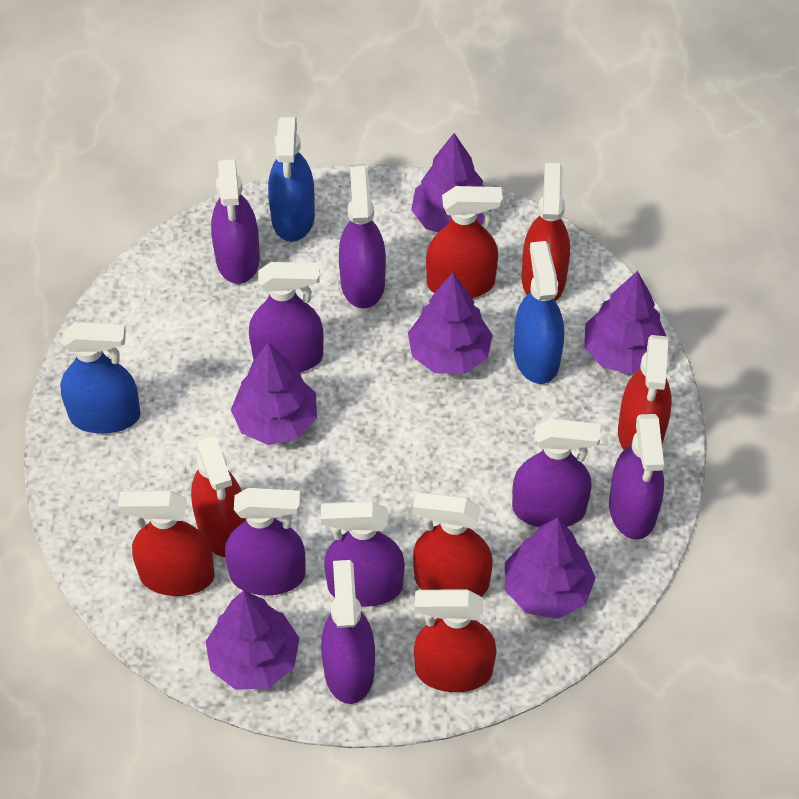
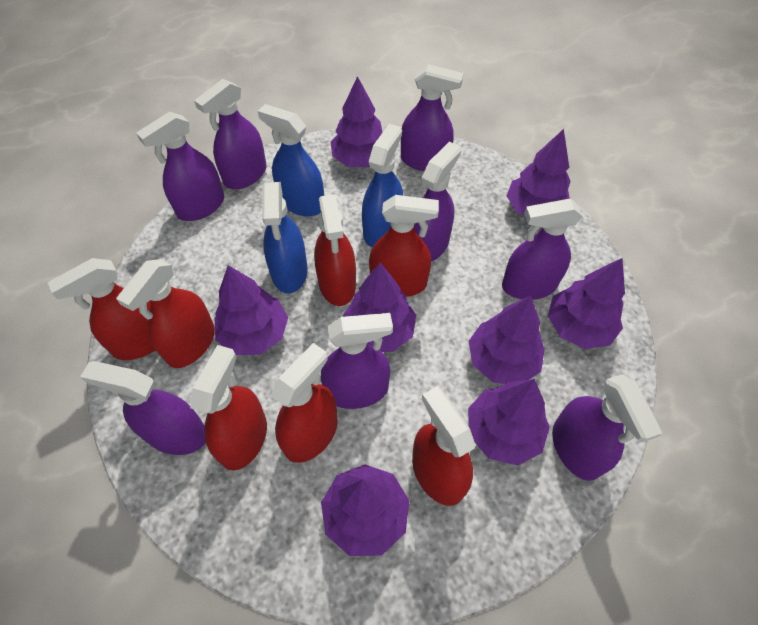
purple tree: [205,591,300,690] [231,342,317,445] [408,273,493,374] [411,133,492,233] [505,517,596,619] [584,271,669,374] = 6 -> [215,265,288,355] [321,465,410,556] [331,76,383,167] [343,263,416,352] [468,296,545,384] [468,379,550,466] [507,129,571,216] [548,258,625,349] = 8

